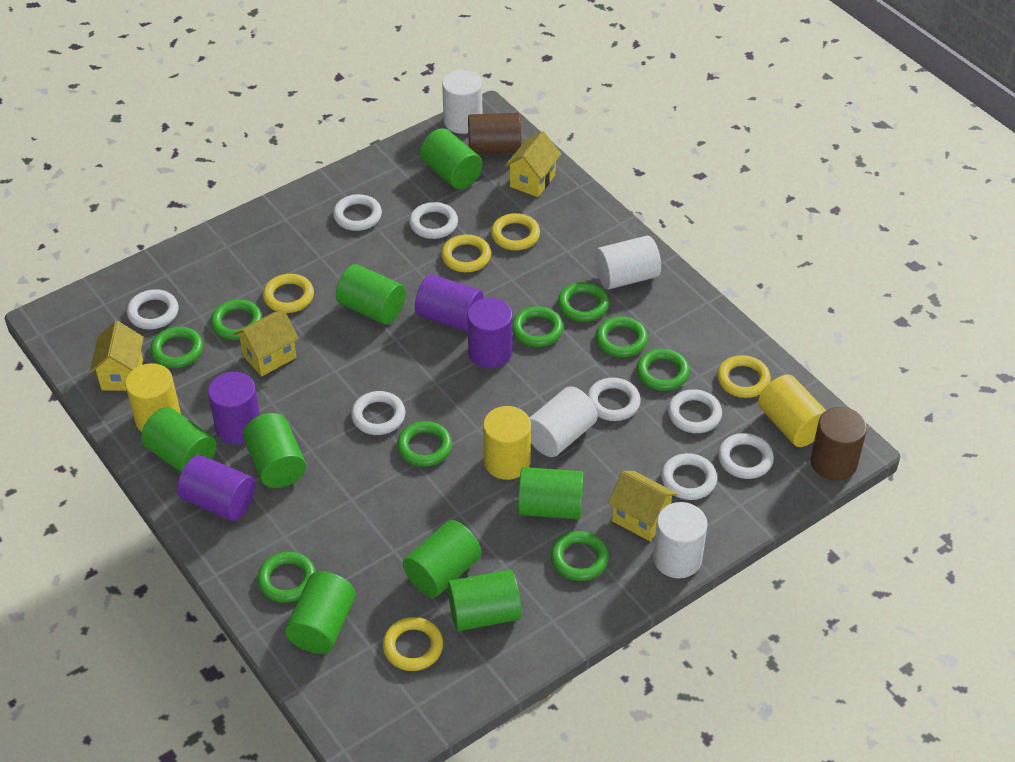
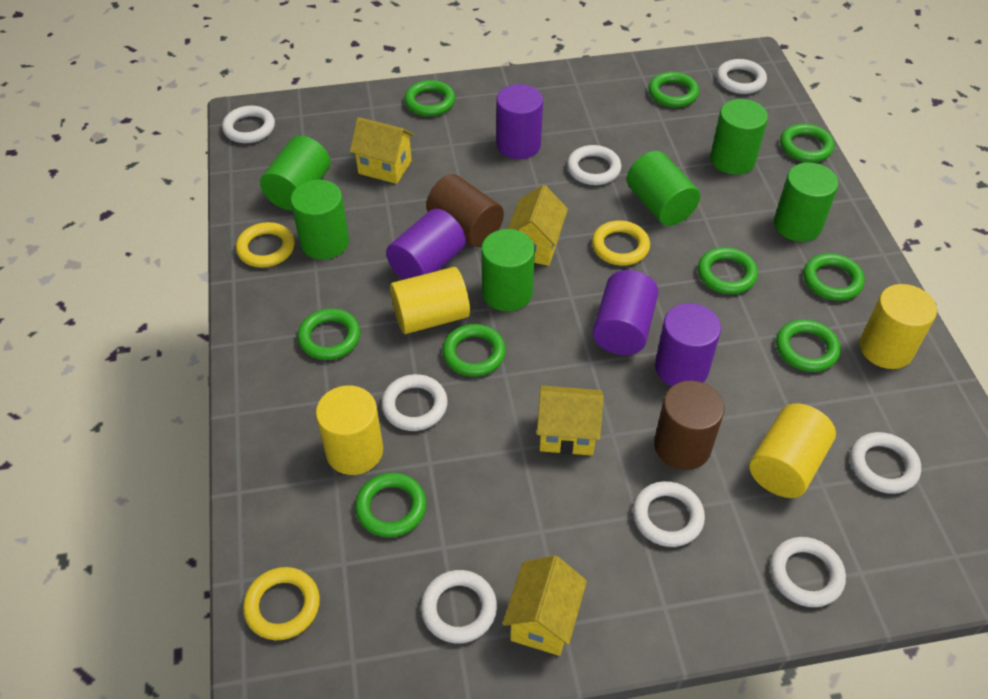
green cylinder: [141,407,217,472] [243,413,306,488] [285,571,356,654] [336,264,406,324] [403,520,482,598] [420,128,482,189] [448,570,522,631] [518,467,584,519] = 8 -> [260,136,330,210] [291,180,349,260] [481,229,535,311] [627,151,700,226] [710,99,768,175] [774,163,839,242] = 6
white cylinder: [442,70,482,134] [530,386,598,457] [595,236,661,289] [653,502,707,578] = 4 -> none = 0
yellow cylinder: [125,363,181,432] [483,406,531,480] [758,374,826,447] = 3 -> [316,385,383,475] [390,267,470,334] [749,404,836,498] [860,284,937,369] = 4
yellow ring: [263,274,314,313] [383,617,443,671] [441,234,491,272] [491,213,540,250] [717,355,771,398] = 5 -> [236,222,295,268] [243,567,320,640] [592,220,650,266] = 3

